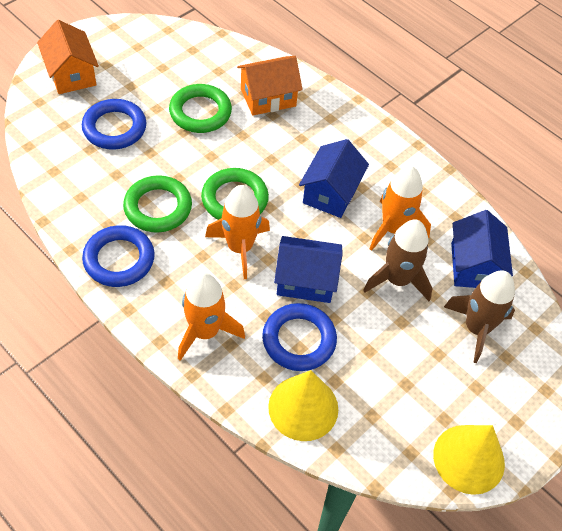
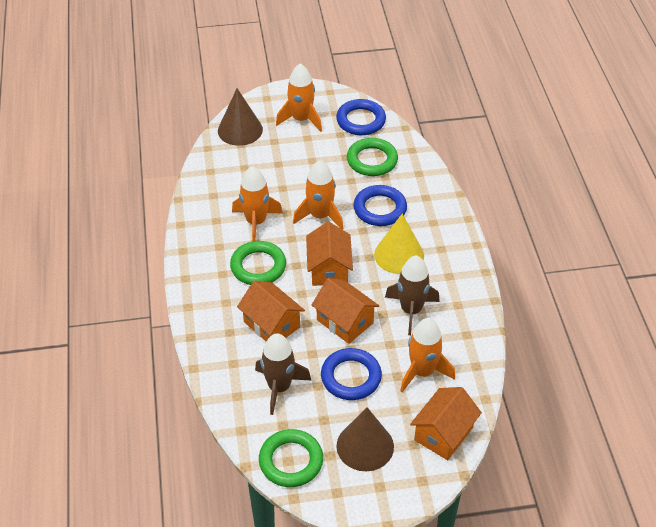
blue house: [274,236,343,303] [299,139,369,218] [451,210,513,288] = 3 -> none = 0
brown cone: none = 0 -> [218,89,263,146] [336,407,394,471] = 2
orange house: [37,20,99,94] [237,56,303,116] = 2 -> [237,281,305,342] [306,222,353,286] [312,278,379,344] [410,387,482,460] = 4
orange rocket: [178,273,245,361] [205,185,270,279] [369,166,431,251] = 3 -> [232,166,283,241] [276,64,322,132] [293,160,344,230] [400,318,455,392] = 4
yellow cone: [268,370,338,441] [433,425,505,495] = 2 -> [374,214,424,274] = 1

